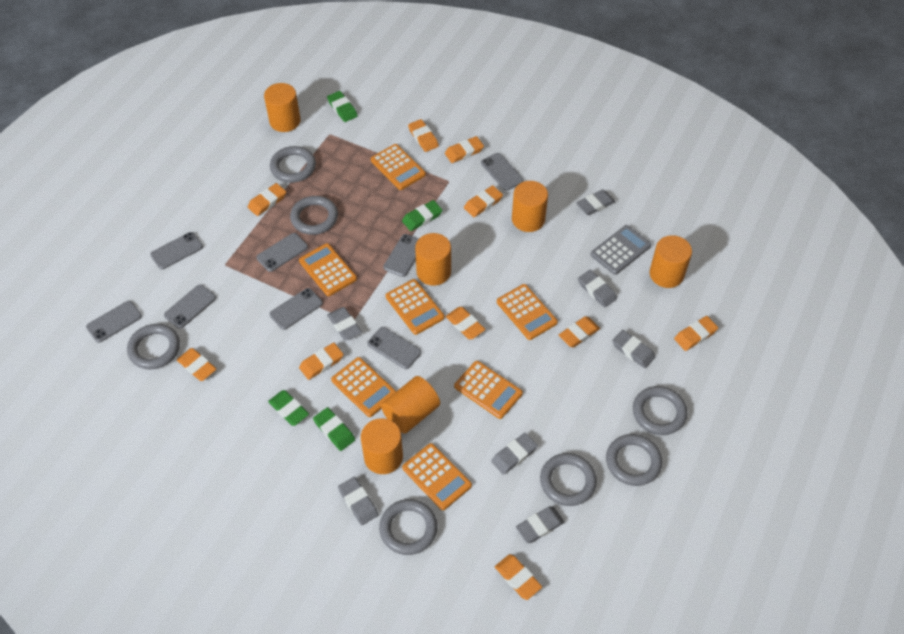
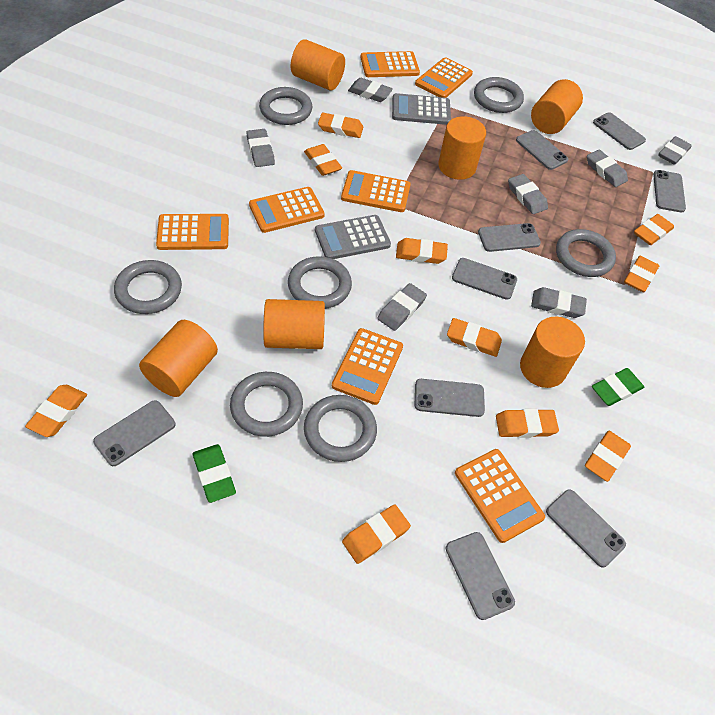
green eraser: [268,390,309,426] [313,407,355,451] [327,91,358,122] [402,200,442,231] = 4 -> [193,444,236,503] [592,368,644,406] = 2
grey calculator: [590,225,651,275] = 1 -> [315,215,391,259] [392,93,451,125] = 2
grey phone: [86,301,142,343] [150,232,203,269] [164,284,216,329] [257,233,308,272] [269,288,323,330] [367,327,421,369] [383,234,419,277] [481,153,524,190] = 8 -> [93,400,175,466] [415,379,485,417] [446,532,515,620] [452,258,517,300] [478,223,541,252] [516,130,568,170] [546,489,626,568] [593,112,646,150] [653,170,686,212] = 9

